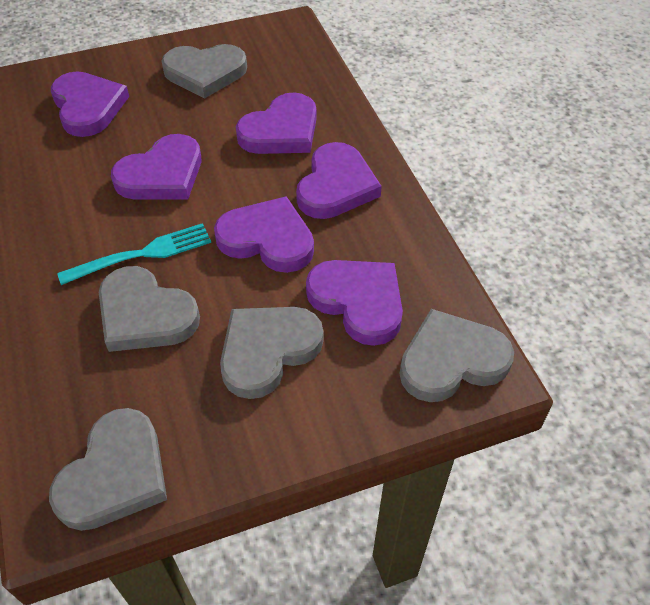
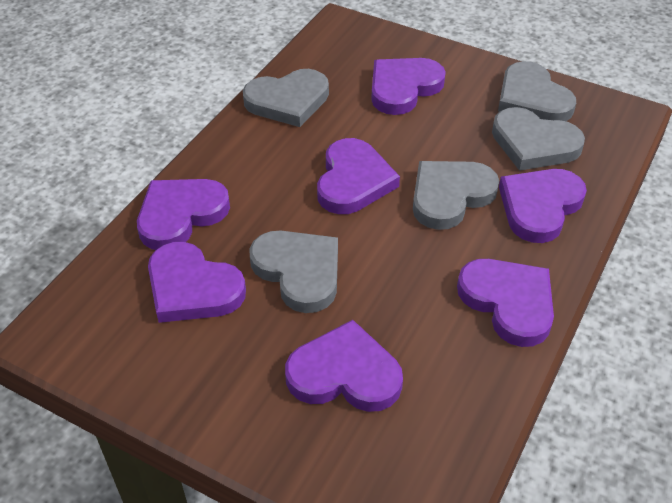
purple heart: [51,71,129,137] [111,134,201,200] [214,196,314,273] [236,92,317,154] [296,142,382,219] [306,260,403,346] = 6 -> [137,179,230,250] [148,242,246,323] [285,320,403,412] [317,138,400,214] [371,58,446,115] [457,259,554,347] [499,169,587,243] = 7
turquoise fork: [57,223,211,285] = 1 -> none = 0

